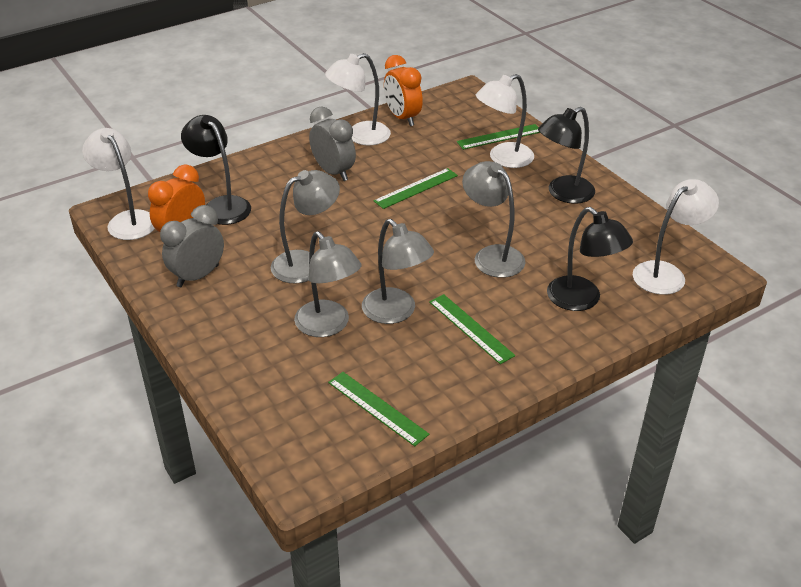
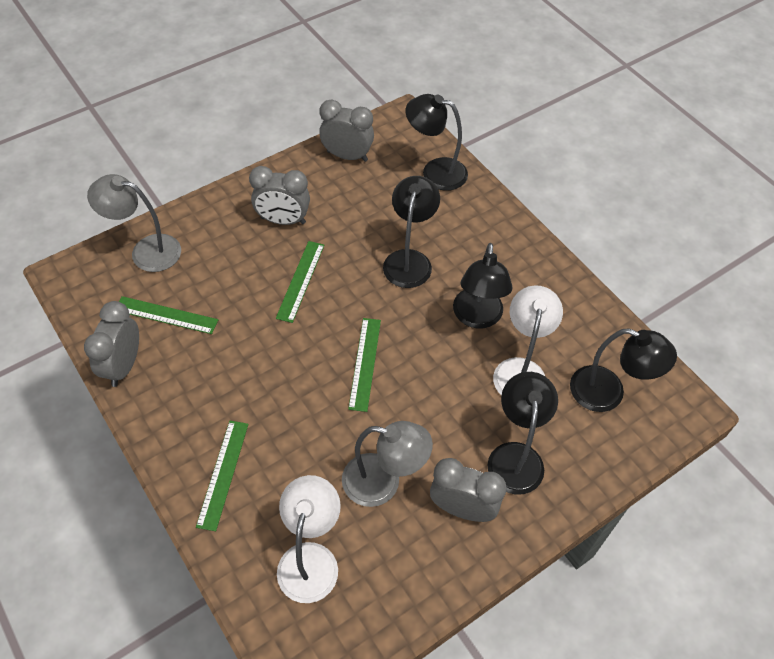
black lamp: [181,115,251,225] [538,107,595,204] [547,207,633,311] = 3 -> [383,176,440,288] [406,94,468,191] [453,243,513,329] [488,372,558,495] [570,329,677,412] = 5
grey clock: [160,205,224,287] [309,107,356,181] = 2 -> [84,301,139,387] [249,166,310,225] [319,100,374,162] [430,458,507,522] = 4
grey lamp: [271,170,340,283] [294,231,362,337] [362,219,434,324] [462,161,526,278] = 4 -> [87,174,181,272] [342,421,433,507] = 2
orange clock: [148,164,205,232] [384,55,423,126] = 2 -> none = 0
white lamp: [82,128,155,240] [325,53,391,145] [476,74,534,168] [633,179,719,295] = 4 -> [277,475,341,603] [493,285,563,396] = 2

